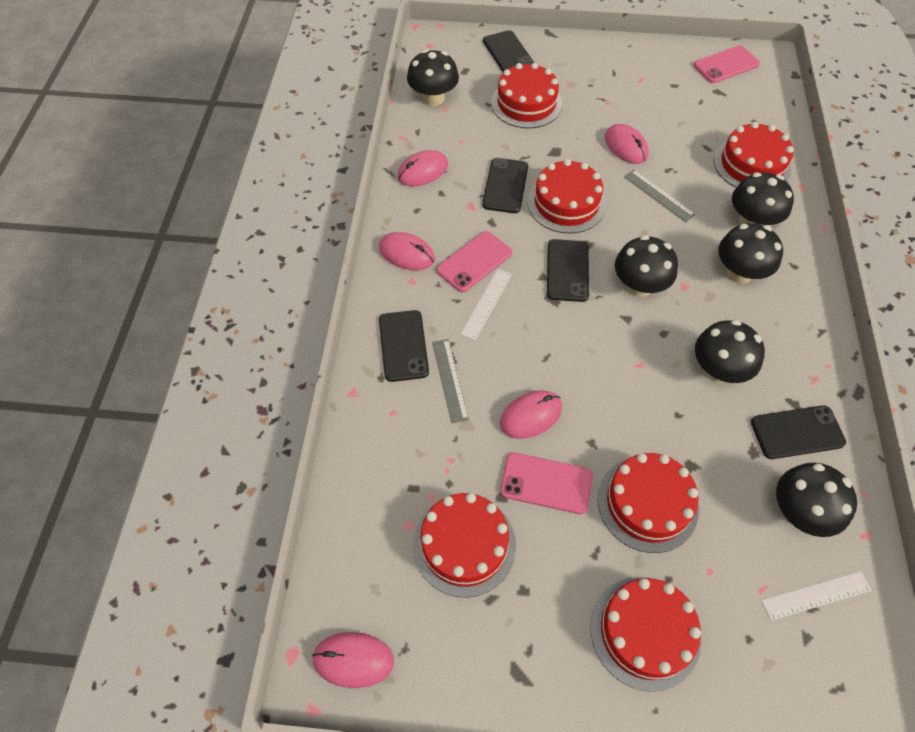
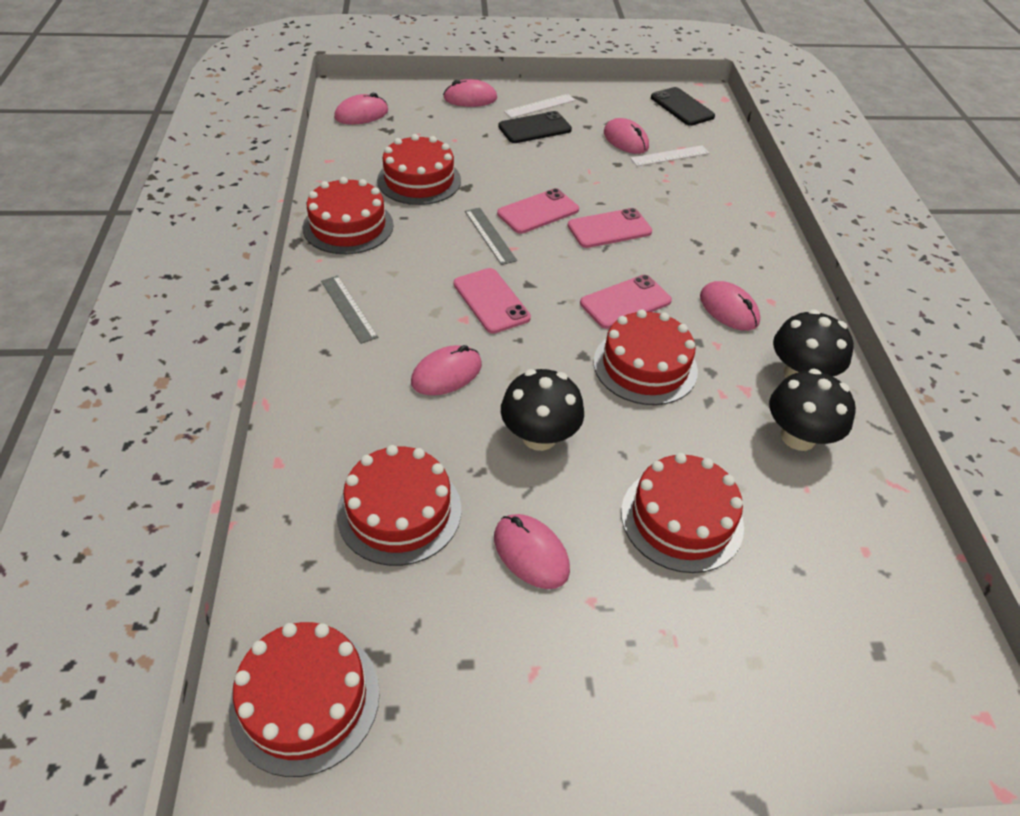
black mushroom: [407,49,459,106] [615,235,678,297] [695,320,765,383] [718,223,783,284] [732,172,794,226] [776,463,857,537] = 6 -> [501,369,584,451] [769,369,856,451] [773,309,854,378] = 3
black phone: [379,310,429,382] [482,158,528,213] [483,30,534,72] [547,239,589,302] [751,405,846,459] = 5 -> [498,111,572,143] [651,87,715,126] = 2
pink mouse: [312,632,394,688] [379,232,435,271] [397,150,448,186] [500,390,562,439] [605,124,649,164] = 5 -> [334,93,388,125] [411,345,482,395] [443,79,497,107] [494,514,570,589] [604,118,649,154] [700,281,760,331] = 6
pink phone: [437,231,512,293] [500,453,593,514] [693,45,760,83] = 3 -> [454,268,531,334] [497,188,579,234] [567,208,652,248] [580,275,672,329] = 4

